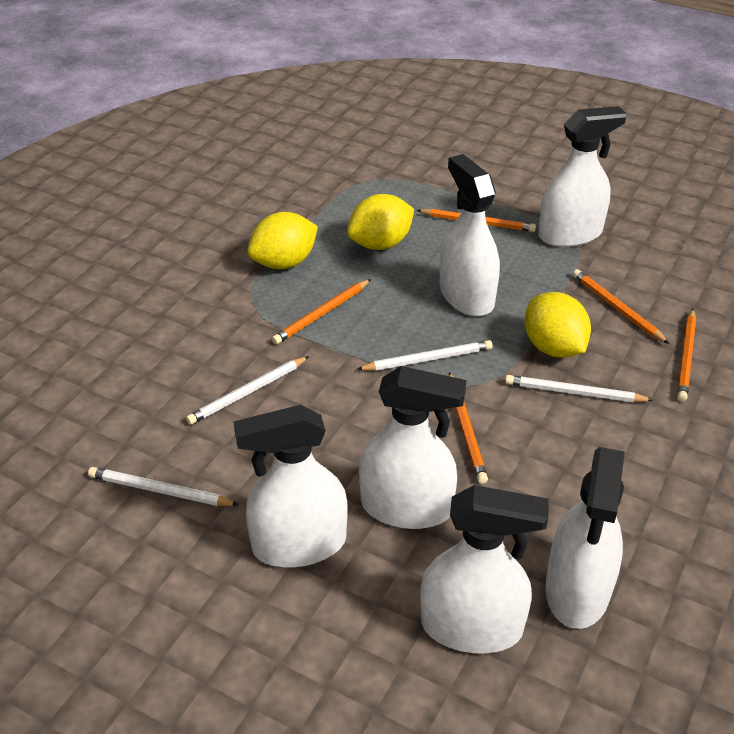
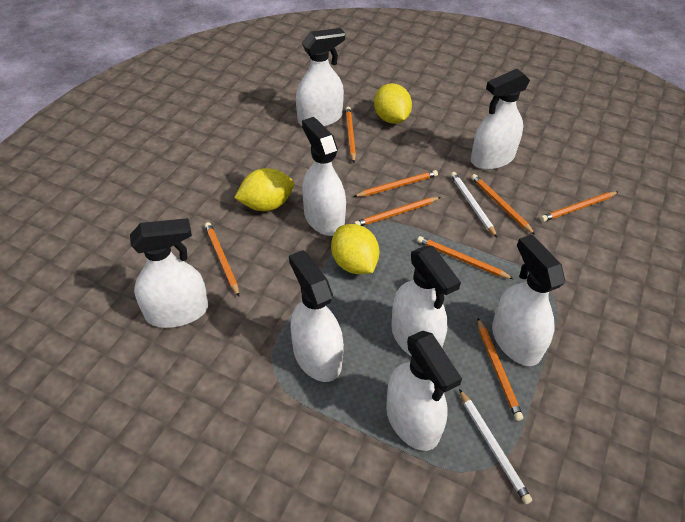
orange pencil: [272,279,371,344] [416,209,536,232] [449,372,488,484] [572,269,669,344] [677,309,696,402] = 5 -> [205,222,239,297] [345,107,356,163] [353,170,438,197] [354,197,441,226] [417,236,514,279] [471,174,535,235] [477,318,523,421] [540,192,618,222] = 8
white pencil: [88,467,239,506] [186,356,309,425] [356,340,493,371] [505,375,654,402] = 4 -> [451,172,497,237] [459,389,532,504] = 2
white spray bottle: [233,405,347,568] [359,366,467,529] [420,485,549,654] [440,154,500,316] [538,106,627,247] [545,447,625,629] = 6 -> [130,218,208,328] [289,250,344,382] [296,28,345,127] [302,117,346,236] [386,331,462,451] [391,246,461,356] [471,69,530,170] [492,235,565,366] = 8

